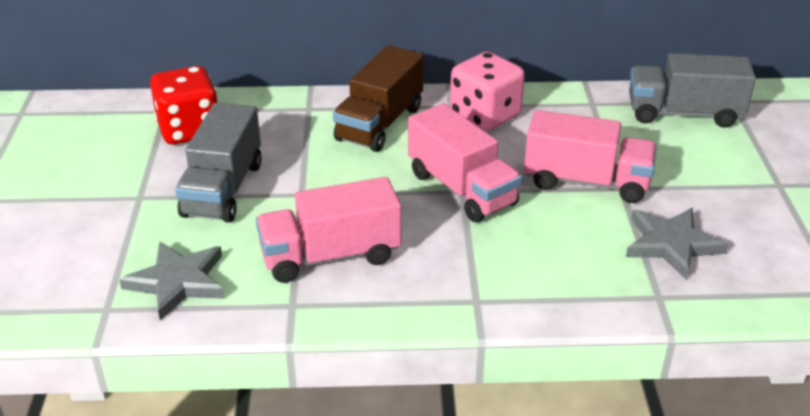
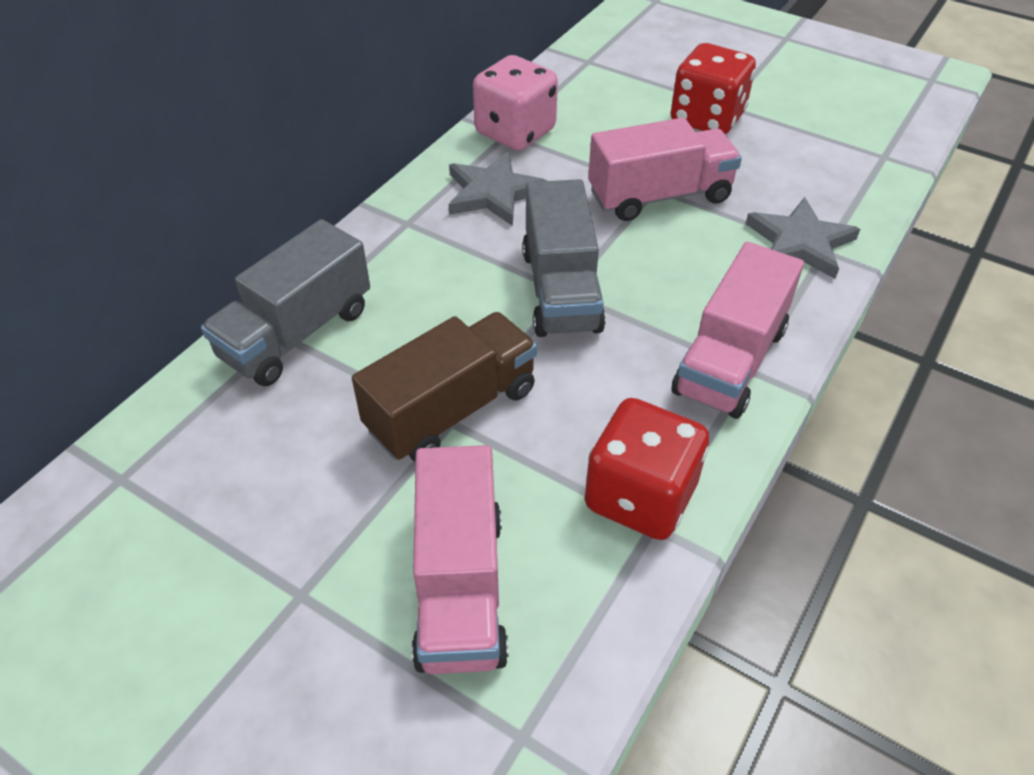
red dice: [150,66,217,144] = 1 -> [585,398,709,540] [671,43,756,135] = 2

